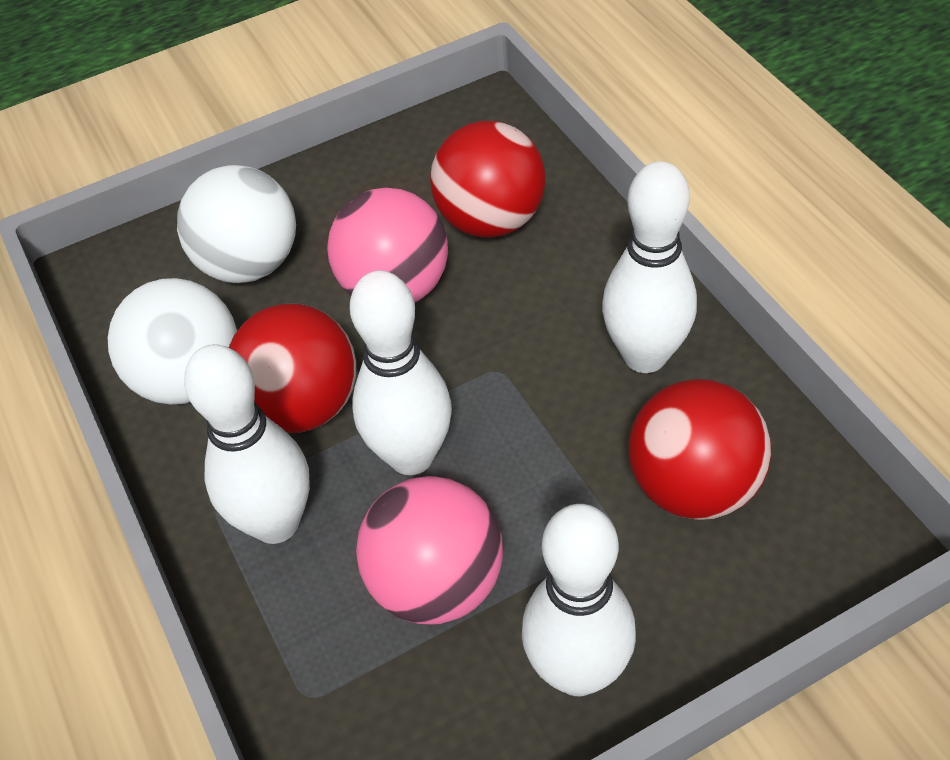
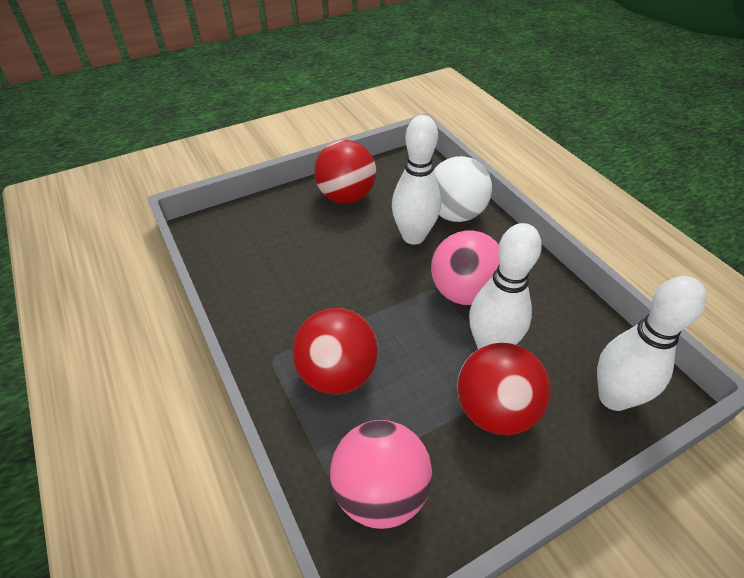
white ball: [108,278,237,405] [177,165,296,283] = 2 -> [433,156,492,222] = 1
white bowling pin: [184,344,310,544] [350,270,452,475] [522,504,636,696] [602,162,697,373] = 4 -> [392,115,441,245] [469,223,542,349] [597,276,707,411] = 3

